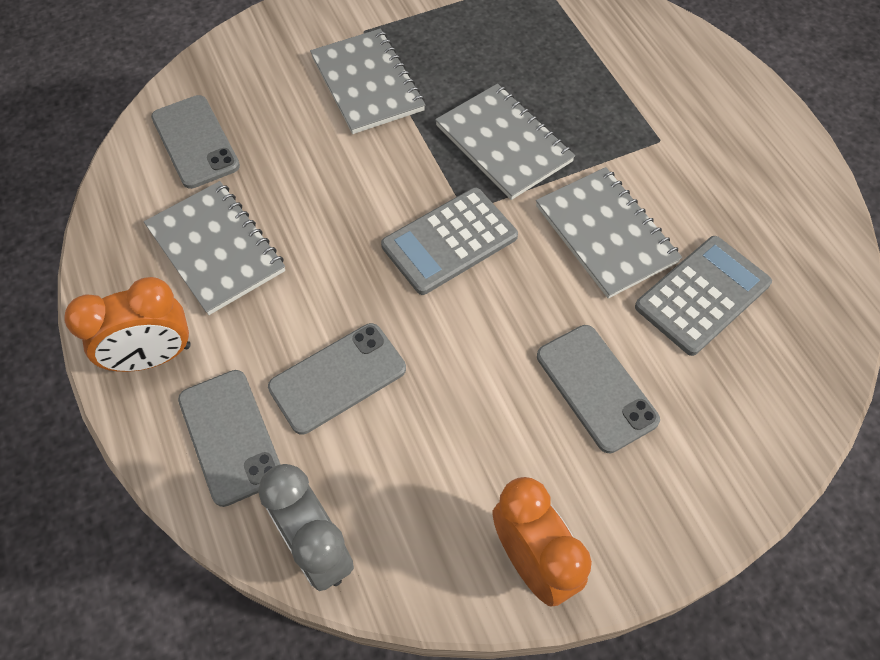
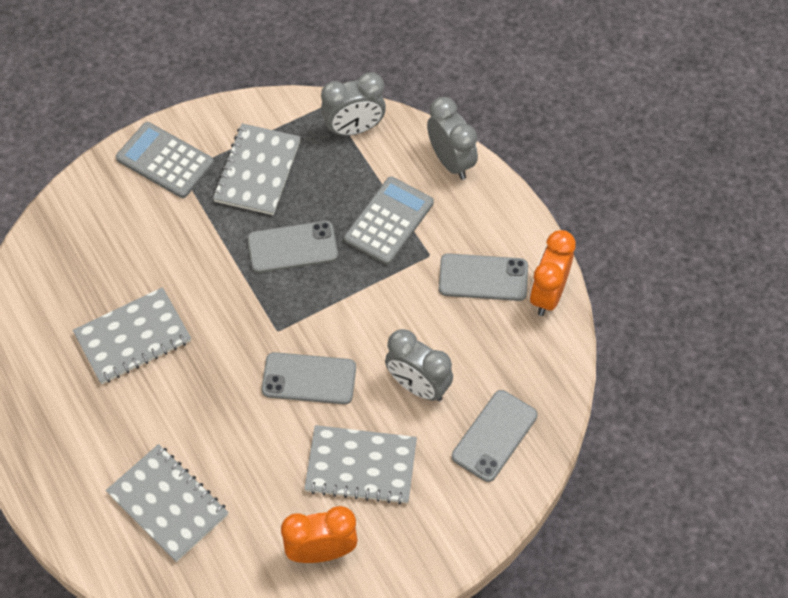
grey clock: [258,464,354,591] = 1 -> [321,72,386,136] [385,329,453,401] [427,97,478,180] = 3

